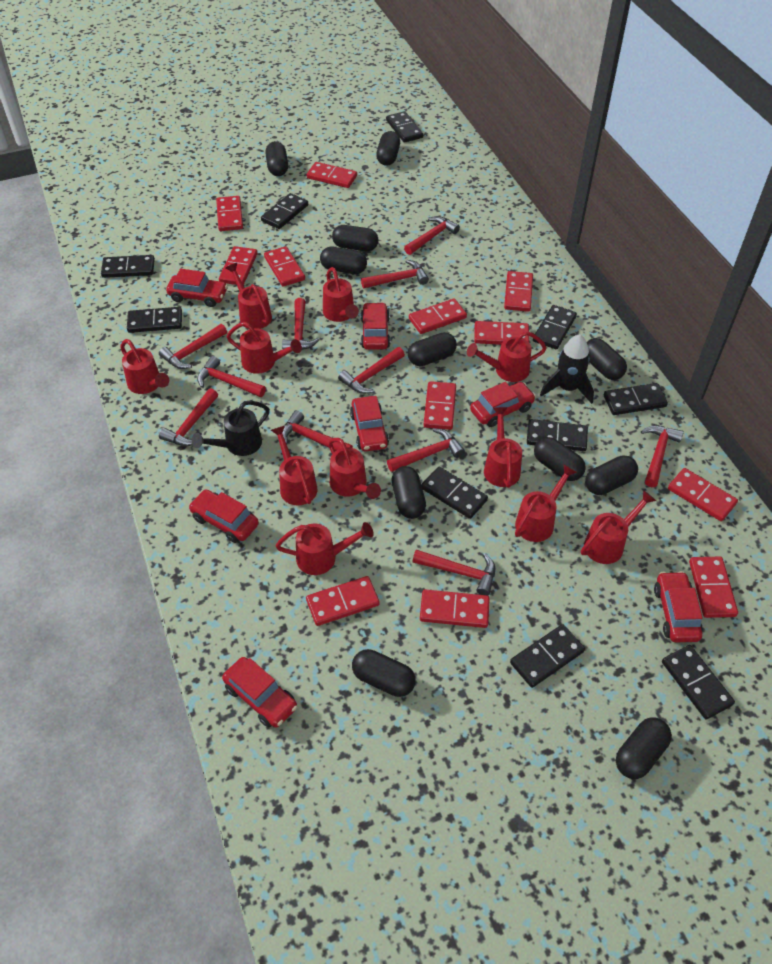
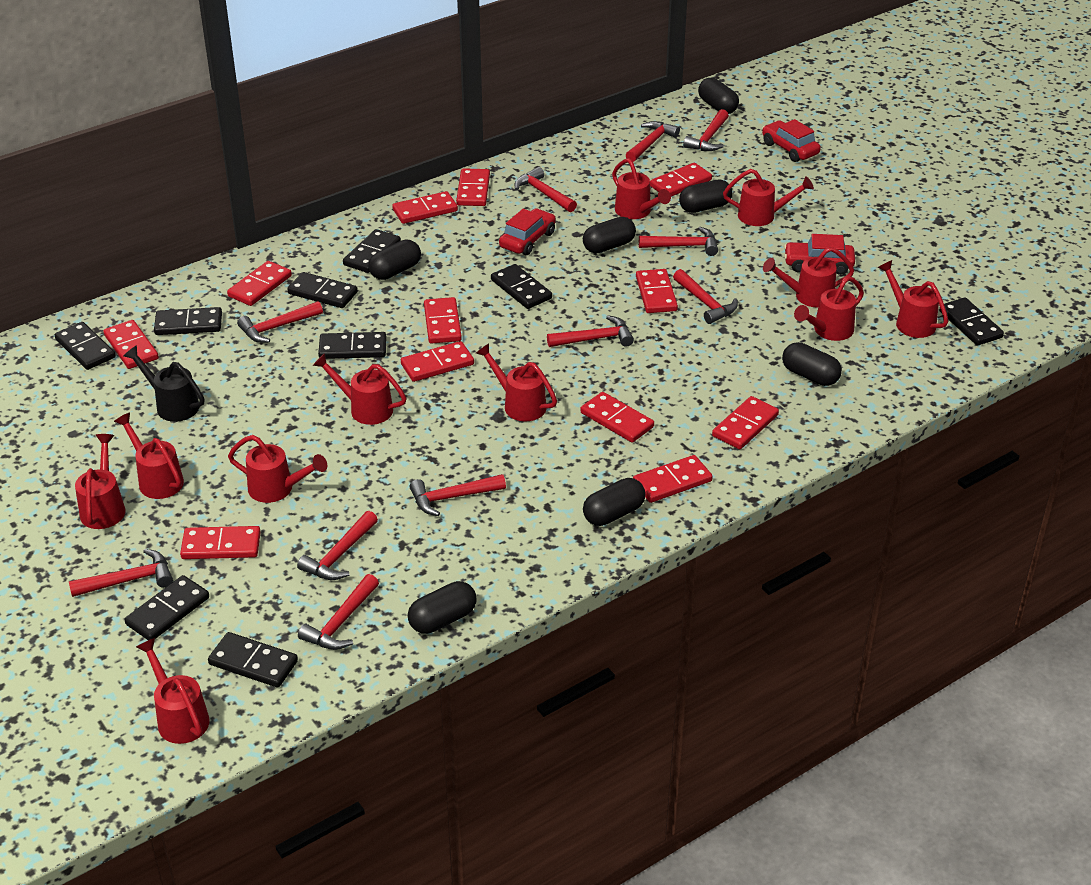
black capsule: [265,141,288,176] [320,247,367,274] [332,225,378,251] [352,649,416,697] [376,131,400,166] [392,466,426,519] [408,332,457,366] [534,437,586,481] [585,455,638,495] [587,338,627,380] [616,717,672,779] = 11 -> [368,240,421,280] [408,581,477,634] [583,217,636,253] [583,478,646,526] [679,179,732,213] [698,78,739,114] [782,342,842,386] = 7
black domino: [101,255,155,278] [127,307,182,333] [261,193,308,229] [386,111,423,143] [421,467,488,519] [510,624,585,688] [527,419,588,451] [533,305,577,349] [604,383,668,415] [662,645,735,720] = 10 -> [55,322,116,370] [125,575,209,640] [154,307,222,335] [208,632,298,688] [288,272,358,308] [318,332,386,359] [343,229,401,273] [491,264,552,309] [939,297,1004,346] = 9
black rocket: [540,334,594,404] = 1 -> none = 0
red car: [166,269,228,307] [188,490,259,543] [222,657,297,728] [350,396,389,451] [361,302,390,350] [470,382,536,427] [654,571,703,642] = 7 -> [499,208,556,255] [762,119,821,162] [784,234,855,275] = 3

